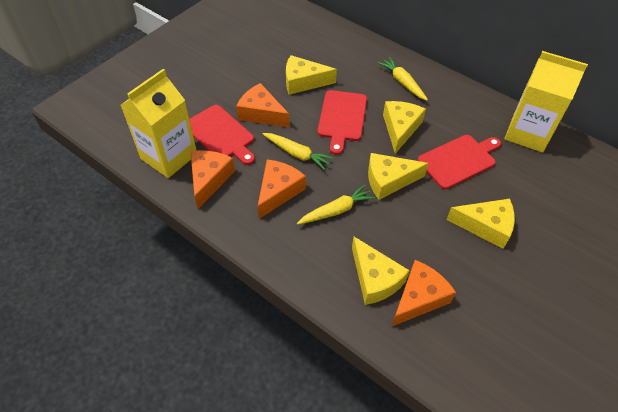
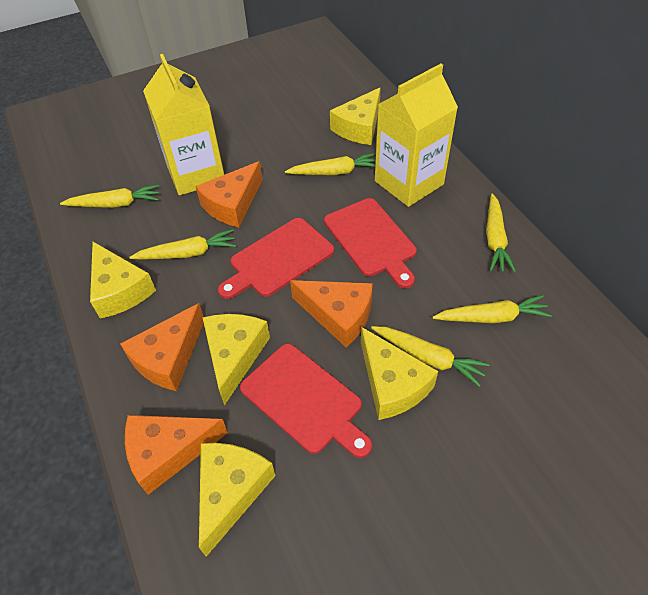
yellow carrot: [263,133,333,170] [297,185,375,225] [378,57,428,101] = 3 -> [60,185,159,208] [129,229,237,260] [285,153,376,175] [371,326,490,387] [432,295,552,323] [486,194,516,272] = 6

